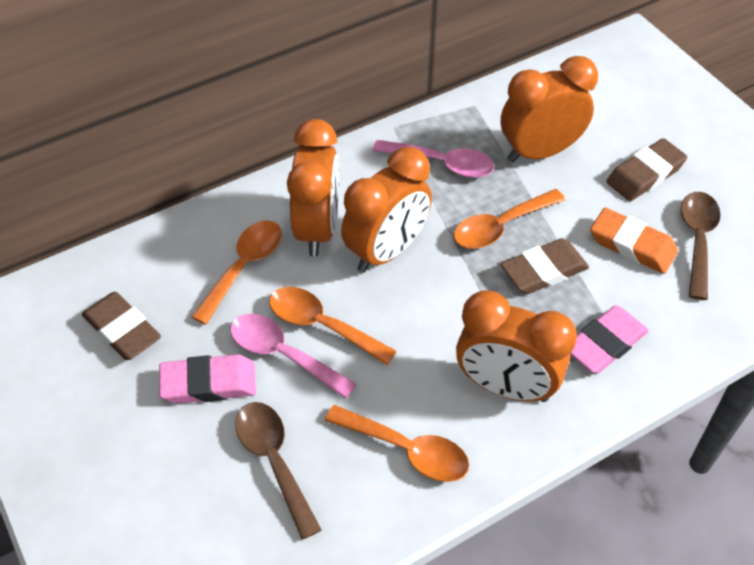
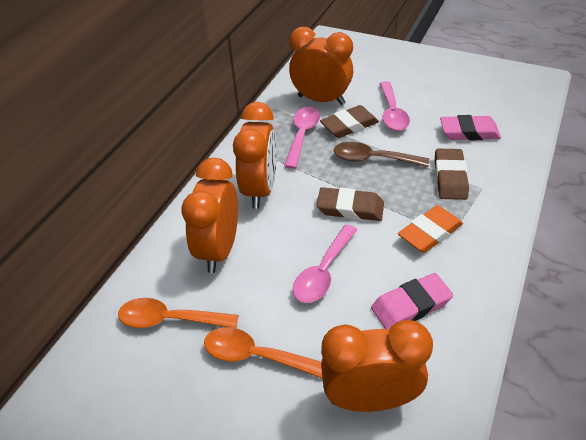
brown spoon: [235,402,322,540] [681,192,721,300] = 2 -> [334,142,429,167] = 1
orange spoon: [191,220,282,325] [269,287,396,365] [325,405,469,482] [454,189,565,249] = 4 -> [118,298,238,328] [204,327,323,379] = 2
pink spoon: [230,314,357,399] [372,140,494,178] = 2 -> [284,107,320,169] [293,225,357,303] [379,81,410,131] = 3

